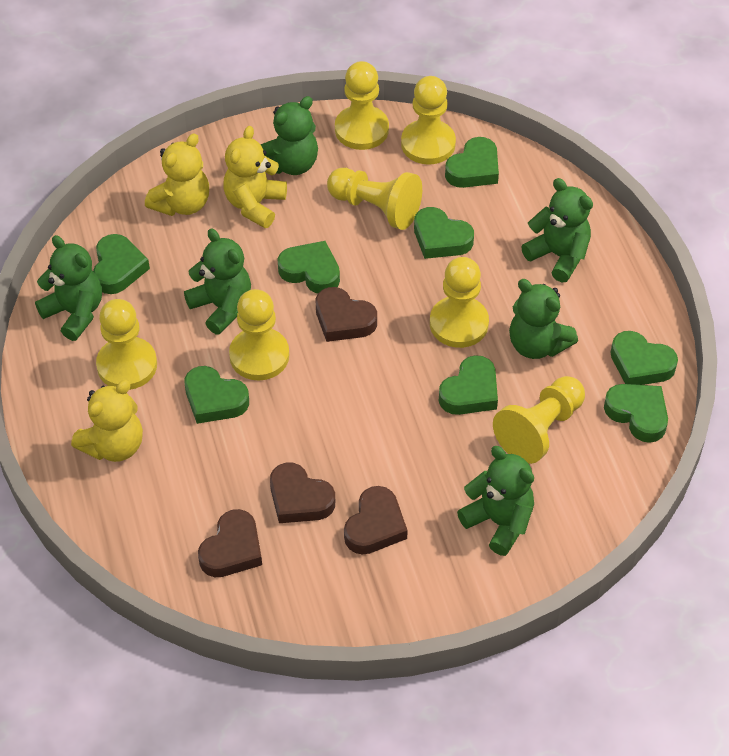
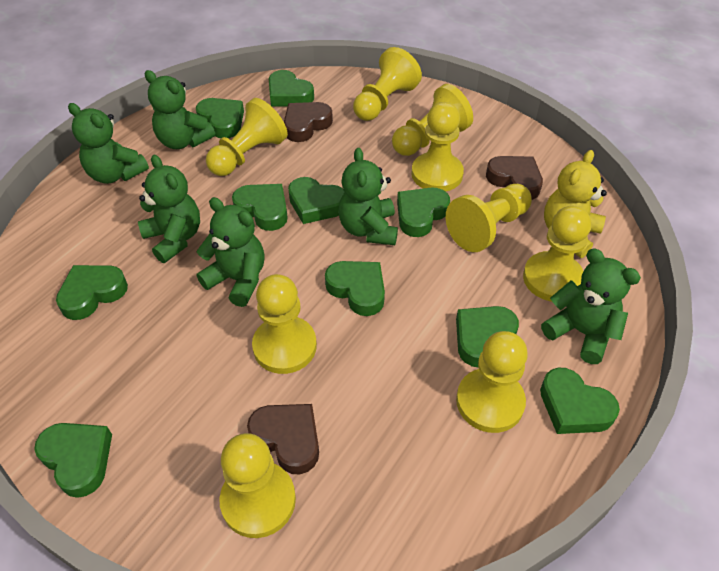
brown heart: [198,509,262,577] [270,463,335,523] [316,287,377,342] [344,486,408,555] = 4 -> [247,404,319,475] [284,102,333,142] [486,156,543,200] = 3
green heart: [93,234,150,294] [185,366,249,424] [278,241,340,293] [414,207,474,259] [439,355,498,415] [445,137,499,188] [604,384,668,443] [610,331,678,385] = 8 -> [34,423,112,498] [56,265,128,320] [196,98,244,138] [232,184,288,231] [269,70,314,107] [288,177,344,224] [325,261,385,316] [397,187,450,237] [456,306,519,367] [540,368,620,434] = 10
yellow pawn: [96,299,157,390] [229,289,289,380] [327,168,422,230] [335,61,389,150] [401,76,456,164] [430,257,489,348] [493,376,585,464] = 7 -> [206,98,288,176] [219,433,296,538] [252,274,317,374] [353,47,422,121] [392,84,473,156] [411,102,464,192] [446,184,532,252] [456,331,528,433] [523,206,591,302] = 9
yellow teddy bear: [71,380,143,462] [145,133,209,216] [223,126,287,228] = 3 -> [544,150,607,258] = 1

